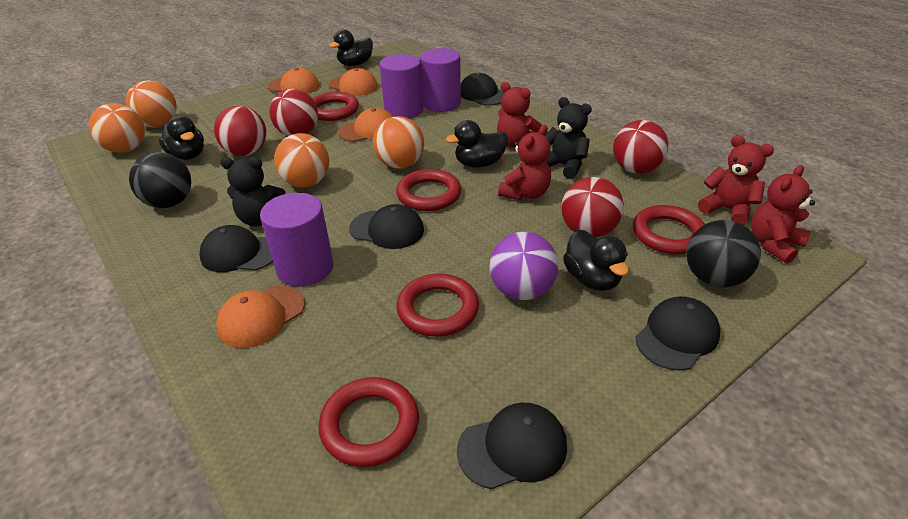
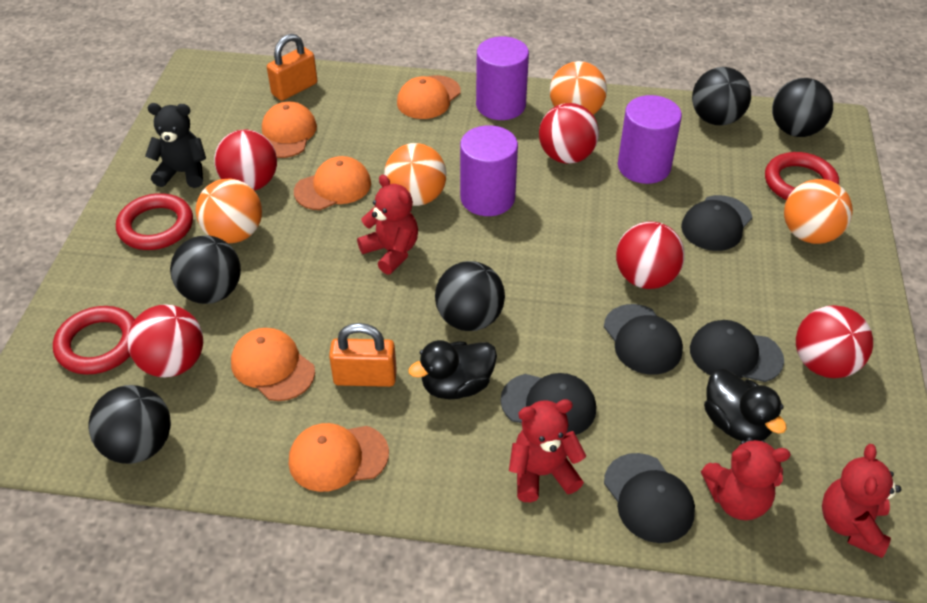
black ball: [129,152,191,208] [686,220,761,288] = 2 -> [89,385,171,464] [170,235,241,304] [435,261,505,331] [692,67,751,126] [772,78,833,137] = 5
black duck: [159,116,204,160] [329,29,373,66] [446,120,508,168] [563,230,629,291] = 4 -> [408,340,497,399] [704,369,787,441] = 2
black teddy bear: [220,157,285,227] [545,97,592,179] = 2 -> [145,103,206,188] = 1
orange cap: [216,285,305,348] [267,68,319,94] [328,68,378,96] [338,108,393,142] = 4 -> [231,328,315,401] [262,102,317,158] [289,423,389,492] [294,156,371,210] [397,75,461,119] = 5
orange padlock: none = 0 -> [267,34,317,101] [329,323,397,387] = 2
purple ball: [489,232,558,300] = 1 -> none = 0
red ball: [214,106,266,156] [269,89,318,136] [561,177,624,238] [613,120,668,174] = 4 -> [127,304,203,378] [214,130,277,191] [539,103,599,164] [616,221,685,289] [796,305,873,378] = 5
red ring: [312,92,359,121] [318,377,419,467] [396,169,461,211] [396,273,479,337] [633,205,705,254] = 5 -> [53,306,135,375] [116,193,193,250] [765,152,839,200] = 3

